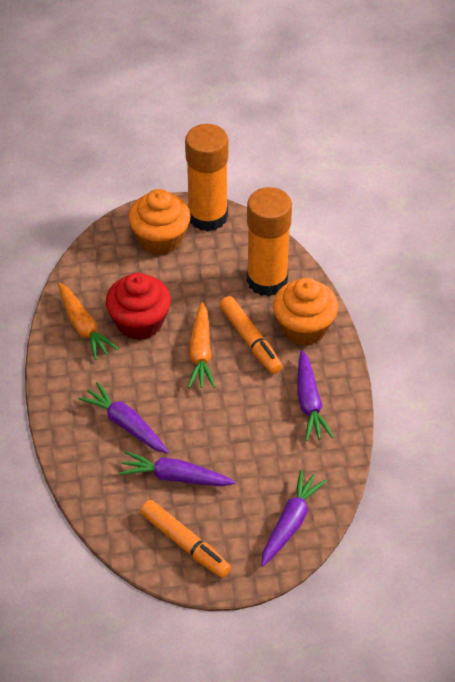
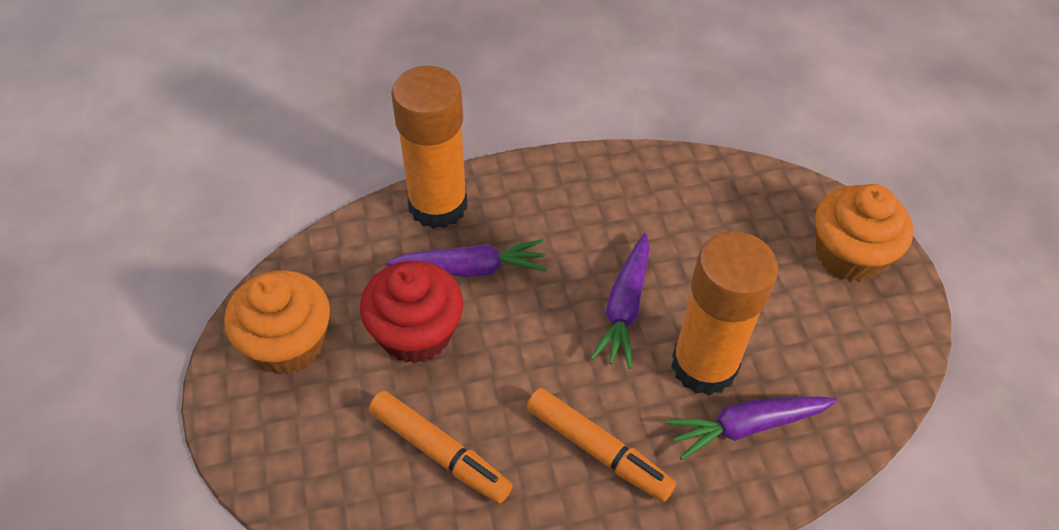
orange carrot: [58,283,119,360] [188,302,215,388] = 2 -> none = 0
purple carrot: [78,382,169,454] [119,451,236,486] [261,470,327,567] [297,350,333,441] = 4 -> [387,239,546,277] [590,233,650,369] [666,397,837,460] = 3

